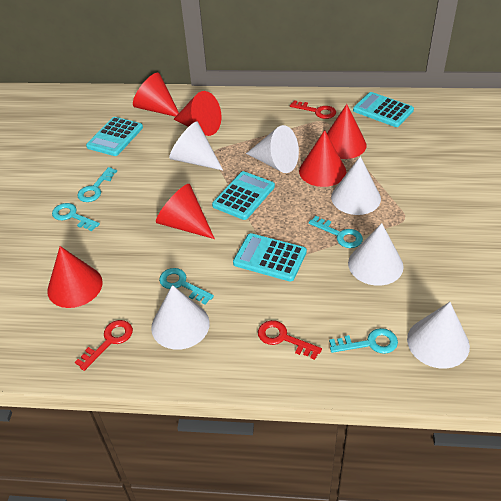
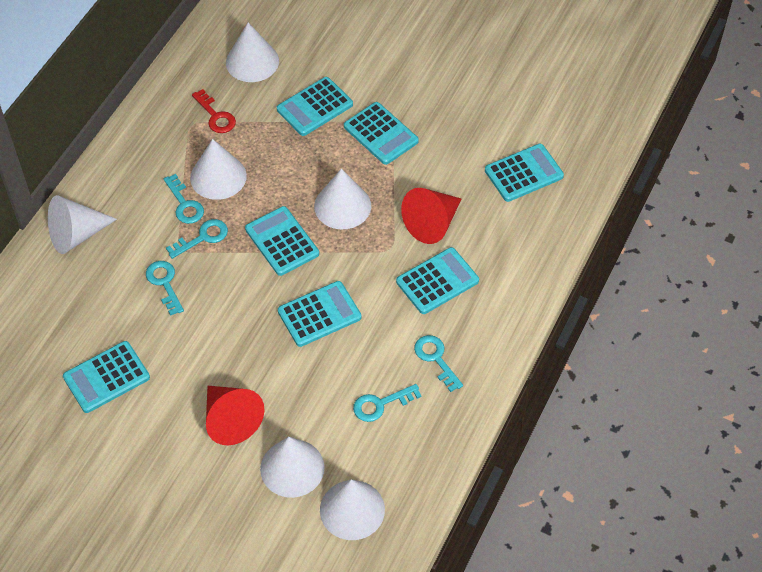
red cone: [47,246,103,308] [133,73,179,117] [156,184,215,239] [174,91,221,136] [299,130,346,187] [327,104,366,159] = 6 -> [206,386,265,445] [401,188,461,244] = 2
red key: [75,320,133,371] [258,320,322,360] [290,100,336,119] = 3 -> [192,89,236,133] = 1
turquoise calculator: [86,117,143,156] [212,171,275,220] [233,233,307,282] [353,92,414,127] = 4 -> [63,341,150,413] [245,206,319,276] [277,77,353,136] [278,281,361,347] [344,102,419,165] [396,247,479,314] [485,144,564,202] = 7

